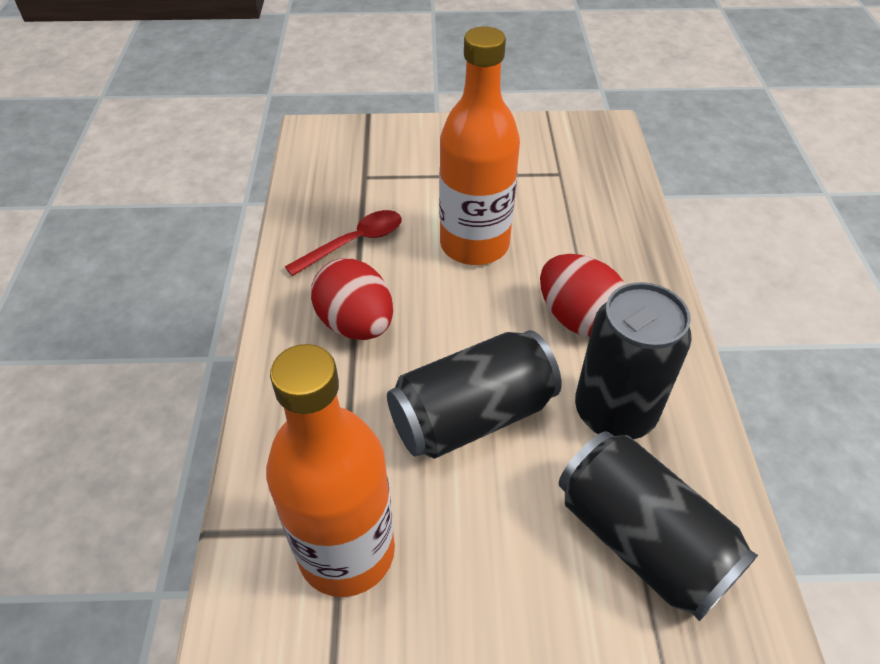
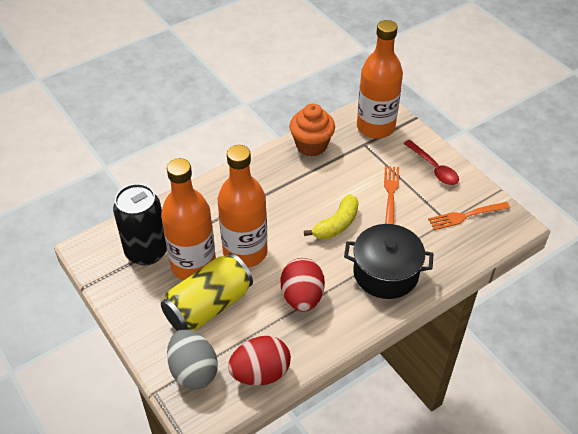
black can: [387,330,561,459] [559,431,758,621] [575,282,692,439] = 3 -> [113,184,167,265] = 1
black pot: none = 0 -> [344,224,434,299] = 1
grey egg: none = 0 -> [167,329,218,390] = 1
orange bottle: [266,344,395,597] [439,26,520,265] = 2 -> [161,158,216,280] [218,145,268,268] [357,20,403,139] = 3
orange cupcake: none = 0 -> [289,104,335,157] = 1
orange fork: none = 0 -> [384,166,399,224] [428,202,510,230] = 2
yellow banana: none = 0 -> [304,194,359,239] = 1
yellow can: none = 0 -> [161,253,253,331] = 1

